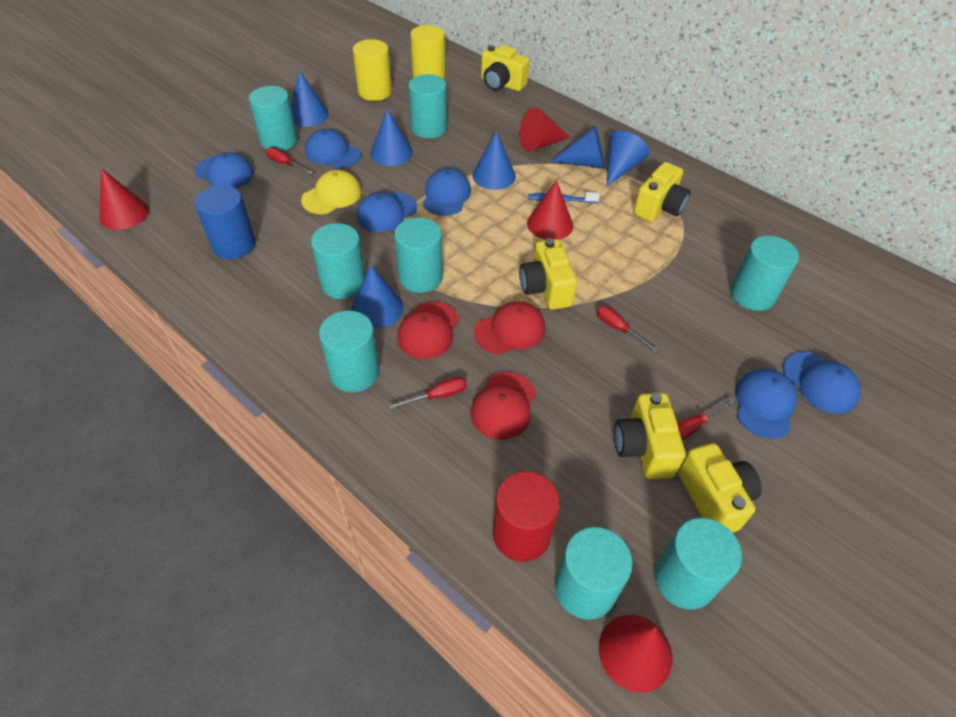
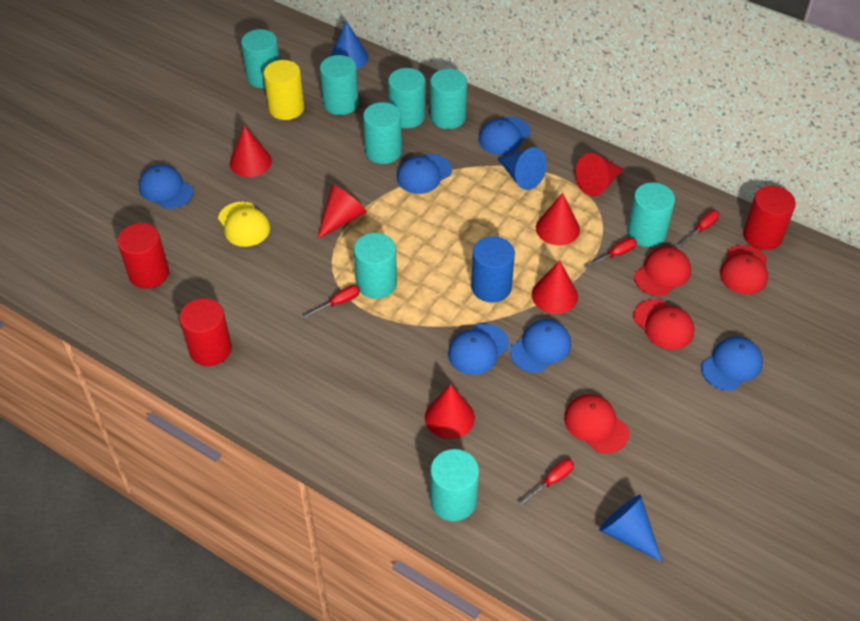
blue cone: [291,71,329,127] [351,265,403,329] [370,108,413,166] [472,131,516,190] [551,125,605,169] [607,131,649,186] = 6 -> [330,21,368,69] [497,147,547,190] [599,495,663,563] = 3
blue toothbrush: [528,192,600,203] = 1 -> none = 0
red cap: [397,302,459,359] [470,372,536,440] [474,301,546,355] = 3 -> [564,394,630,454] [633,299,695,350] [634,247,691,296] [720,245,768,295] = 4
red cone: [100,168,149,230] [520,107,570,152] [527,180,573,240] [599,615,672,693] = 4 -> [230,125,272,177] [317,185,367,240] [425,384,475,439] [532,260,578,314] [536,193,580,245] [575,153,624,197] = 6
red cylinder: [493,472,560,562] = 1 -> [117,223,169,289] [180,298,232,366] [743,186,796,250] = 3
yellow camera: [481,45,529,91] [519,238,577,310] [614,393,686,479] [633,162,691,222] [678,443,762,533] = 5 -> none = 0
yellow cylinder: [353,39,392,101] [410,25,446,79] = 2 -> [264,60,304,120] = 1

